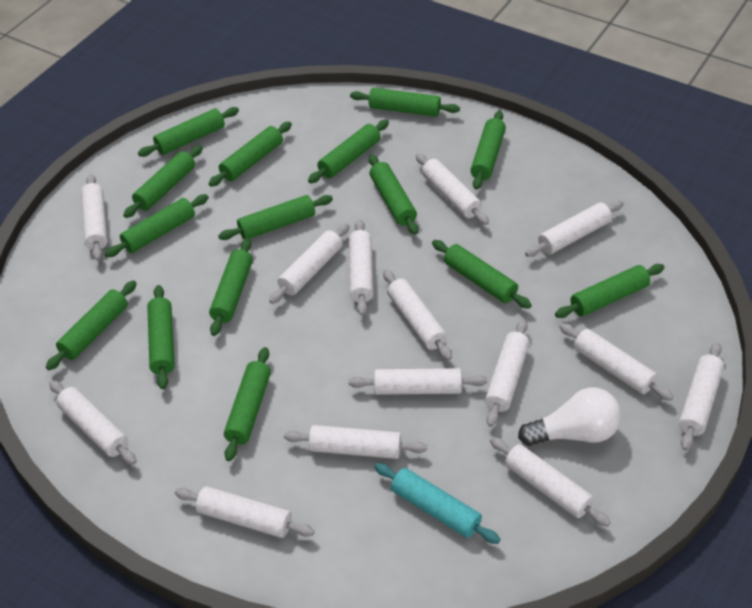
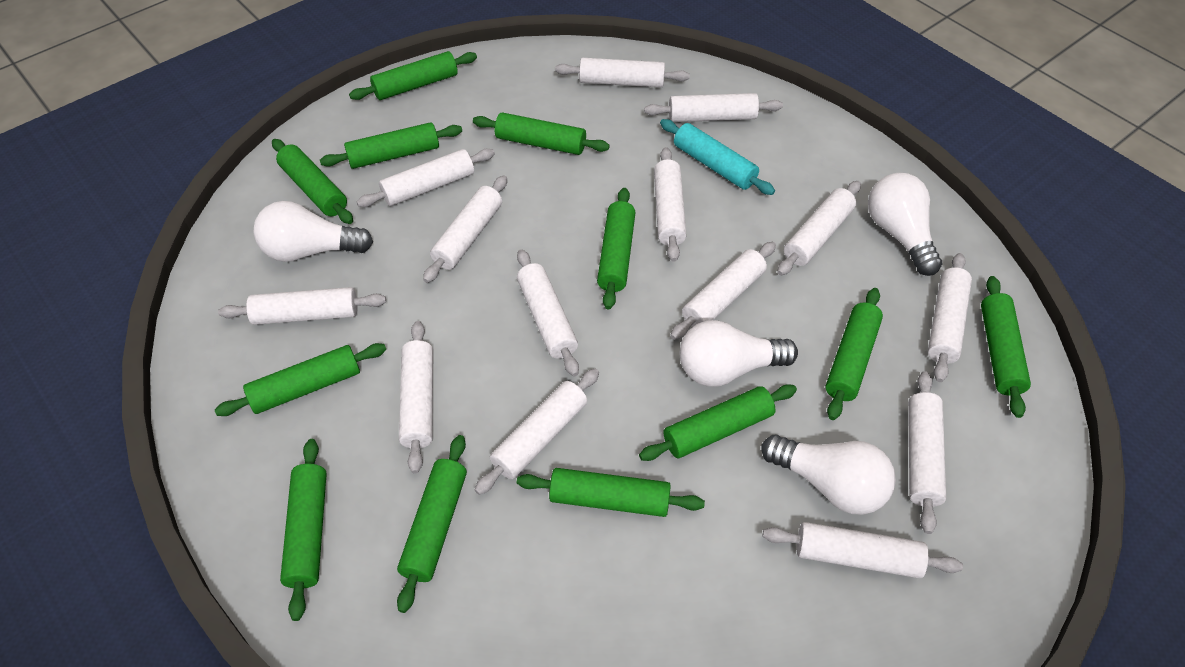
green rolling pin: [46,280,137,370] [105,194,209,257] [123,145,203,218] [138,107,239,157] [147,285,175,389] [209,122,292,187] [209,238,253,336] [218,195,333,240] [224,347,271,461] [308,120,389,183] [350,88,460,117] [369,154,418,235] [432,240,532,309] [470,110,506,190] [555,264,665,318] = 15 -> [215,343,386,416] [272,139,353,224] [280,439,327,621] [320,122,462,169] [349,51,477,100] [397,435,467,613] [473,112,610,155] [517,468,705,517] [597,188,636,309] [639,384,797,461] [826,288,883,420] [981,276,1031,418] = 12
white light bulb: [518,387,621,446] = 1 -> [254,201,373,262] [680,320,798,387] [761,435,896,515] [868,173,942,276] = 4

